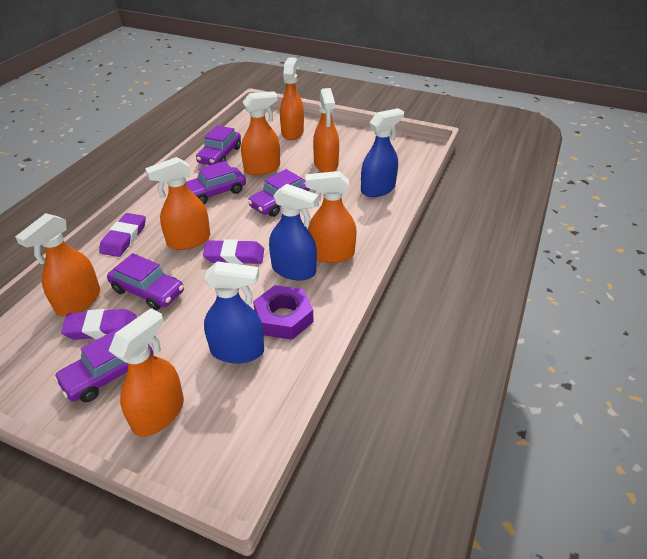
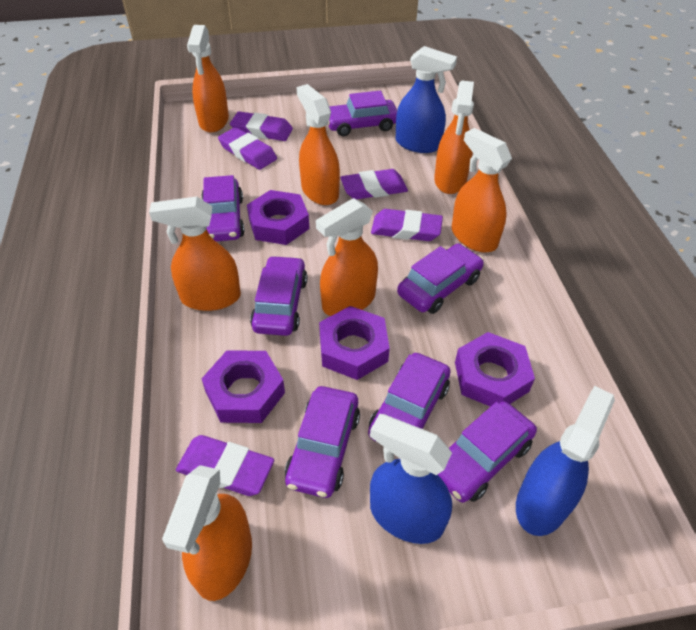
purple car: [54,328,153,402] [107,253,184,310] [186,161,246,204] [196,125,241,165] [248,169,310,217] = 5 -> [201,175,245,241] [250,255,308,336] [285,386,360,498] [328,91,397,136] [368,353,451,442] [397,244,484,314] [438,401,537,503] = 7
purple eraser: [61,309,137,340] [99,213,146,257] [203,239,264,264] = 3 -> [176,435,274,496] [218,127,277,170] [230,111,293,141] [340,169,408,199] [371,209,443,241] = 5
purple nut: [253,285,313,340] = 1 -> [202,350,285,423] [247,190,309,245] [319,306,390,380] [455,332,535,407] = 4

